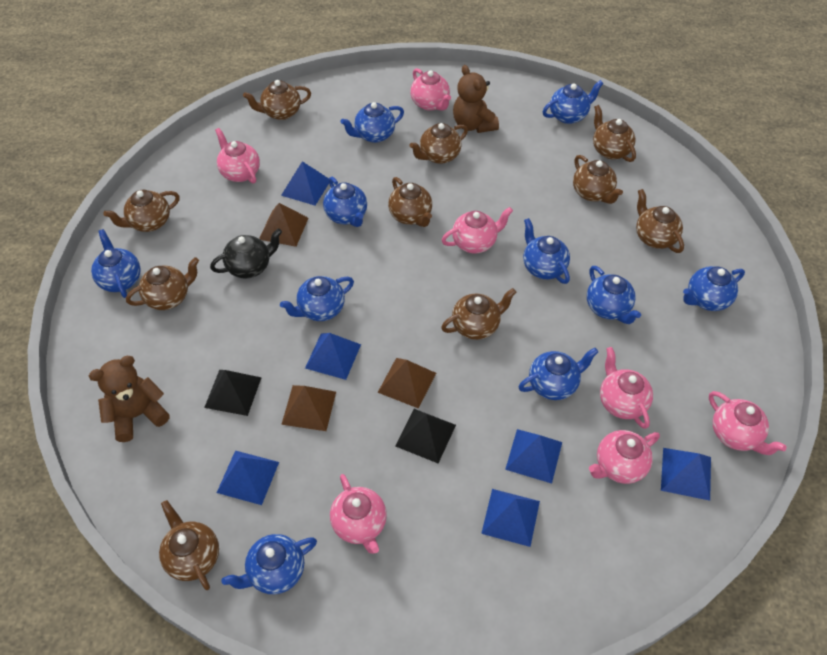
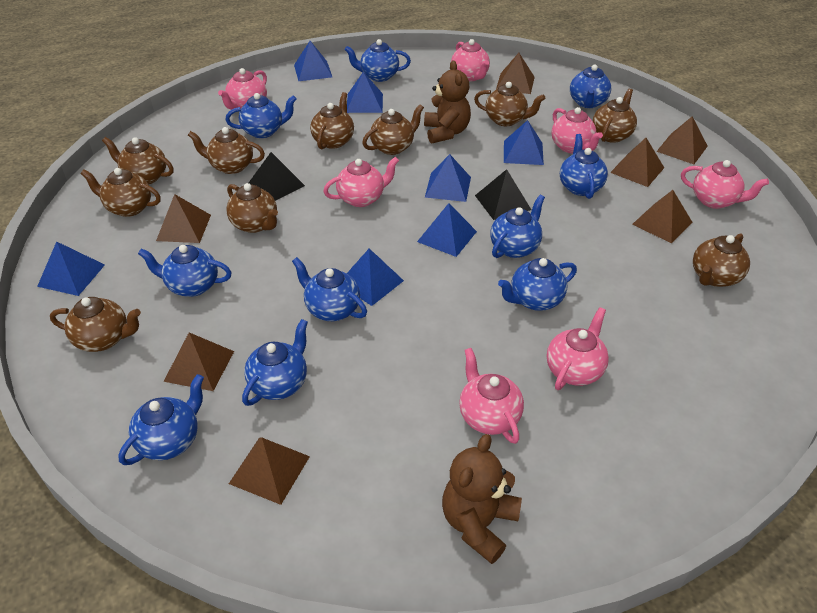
black teapot: [210,228,282,279] = 1 -> none = 0
blue pyramid: [217,450,279,505] [281,161,329,205] [305,333,361,380] [481,489,540,547] [505,429,562,483] [661,448,711,501] = 6 -> [37,241,105,296] [294,41,332,81] [347,72,383,113] [347,249,404,306] [417,203,477,257] [425,154,471,202] [504,120,544,165] = 7
brown pyramid: [259,203,309,247] [281,385,336,431] [378,358,436,409] = 3 -> [156,194,211,243] [163,332,234,391] [229,437,310,505] [496,53,535,94] [610,138,664,187] [632,190,692,243] [656,116,708,164] = 7

